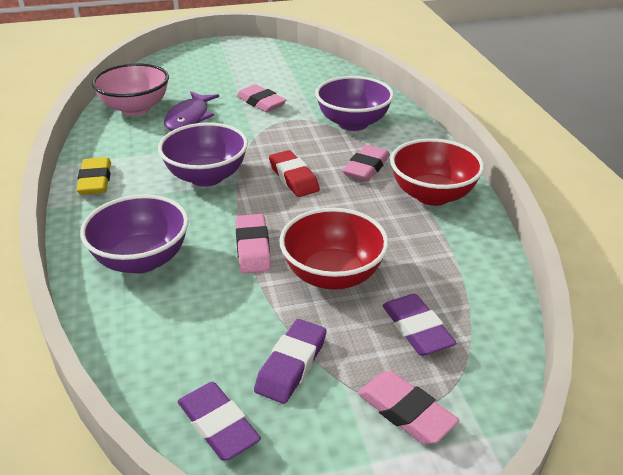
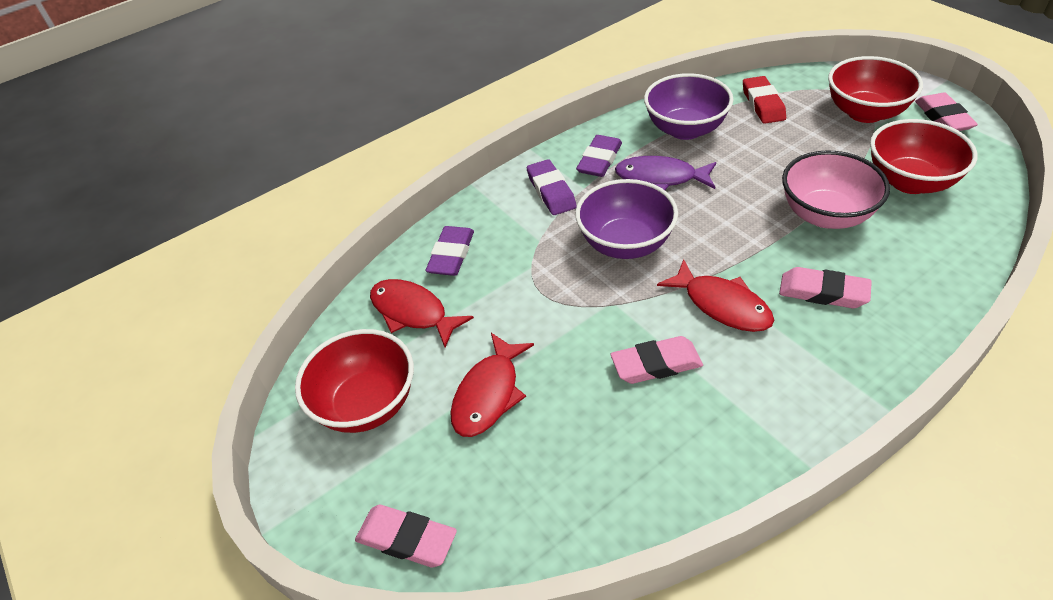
purple bowl: [80,194,189,274] [158,123,248,187] [315,76,394,131] = 3 -> [575,179,678,259] [644,73,733,140] = 2
red bowl: [279,208,389,290] [390,138,484,206] = 2 -> [295,329,414,433] [828,56,923,123] [870,119,978,194] = 3
red fish: none = 0 -> [370,279,474,347] [450,333,534,437] [657,259,774,332] = 3
yellow eraser: [77,157,111,195] = 1 -> none = 0

